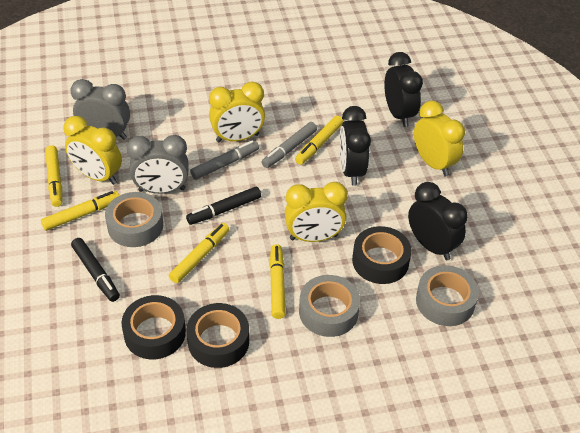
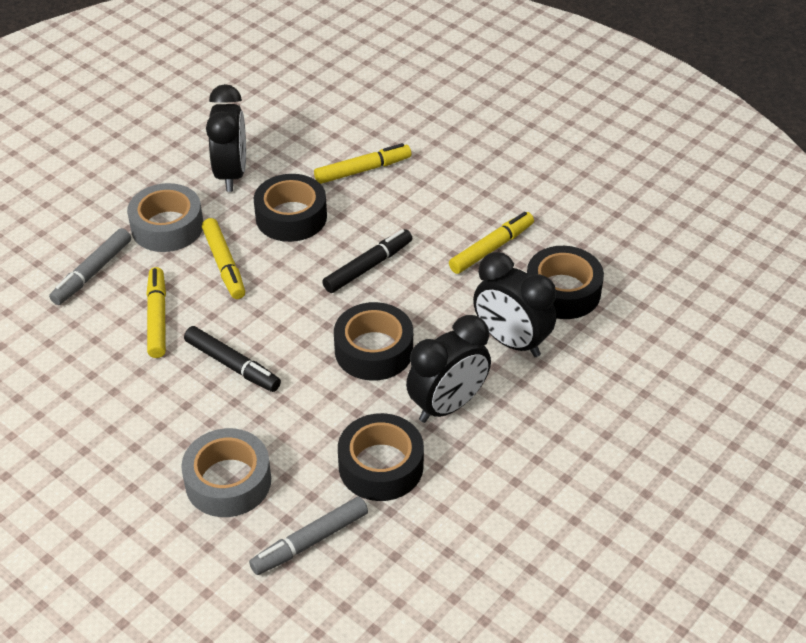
black tape: [121,295,186,359] [186,303,249,368] [352,226,412,284] = 3 -> [254,174,327,242] [334,302,413,381] [338,413,424,501] [527,246,604,319] = 4
grey clock: [70,79,130,140] [127,135,188,194] = 2 -> none = 0
grey tape: [105,192,163,247] [299,275,360,337] [416,265,479,326] = 3 -> [127,183,203,252] [181,428,271,517] = 2
yellow clock: [63,116,122,185] [209,82,265,142] [285,182,348,242] [414,101,465,176] = 4 -> none = 0
yellow marker: [41,191,119,231] [45,146,62,207] [169,223,229,283] [270,244,286,319] [295,115,343,165] = 5 -> [146,267,166,358] [202,218,245,299] [314,143,411,184] [449,212,534,274] = 4

